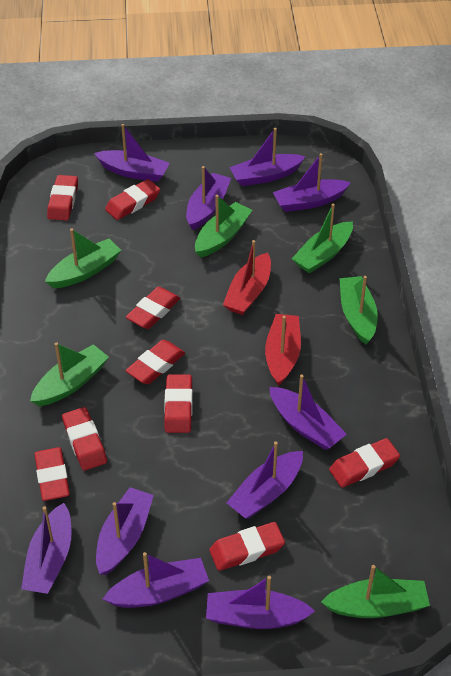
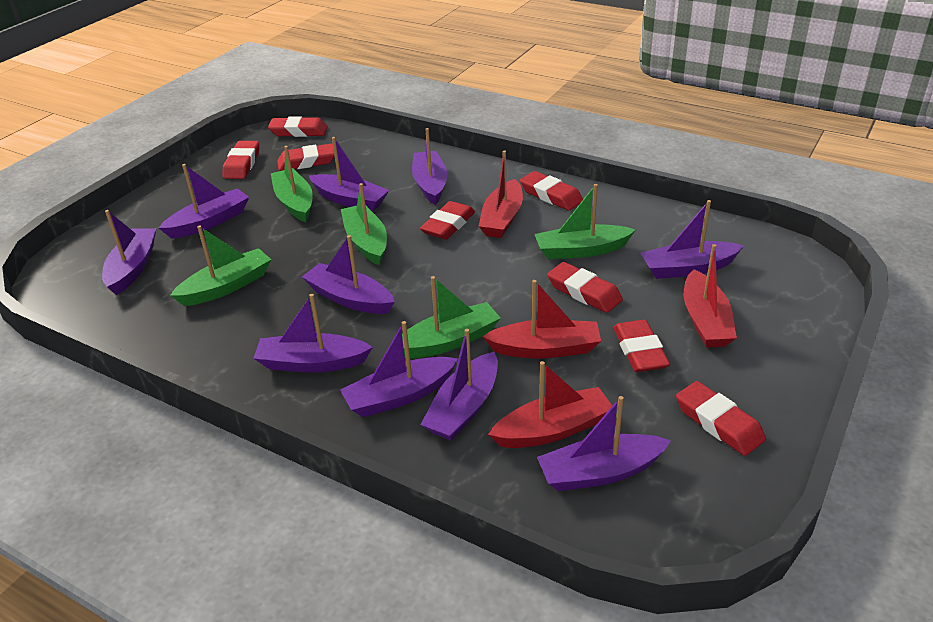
green boat: [30,342,109,406] [45,228,121,288] [195,195,252,258] [292,203,353,273] [321,565,430,618] [339,276,378,344] = 6 -> [170,225,271,306] [271,146,313,222] [341,183,387,265] [402,276,501,359] [535,184,635,259] = 5
red boat: [223,240,271,315] [265,314,301,386] = 2 -> [479,150,523,238] [482,280,601,358] [488,361,612,448] [684,244,737,348] = 4
red eraser: [34,447,70,501] [47,175,78,220] [62,407,107,471] [105,179,160,220] [126,287,180,329] [126,340,185,384] [165,374,193,433] [209,522,285,571] [329,438,400,488] = 9 -> [223,141,259,179] [268,116,328,137] [277,143,335,171] [420,201,475,240] [520,171,583,210] [547,262,623,313] [613,320,670,372] [676,381,766,456] = 8

